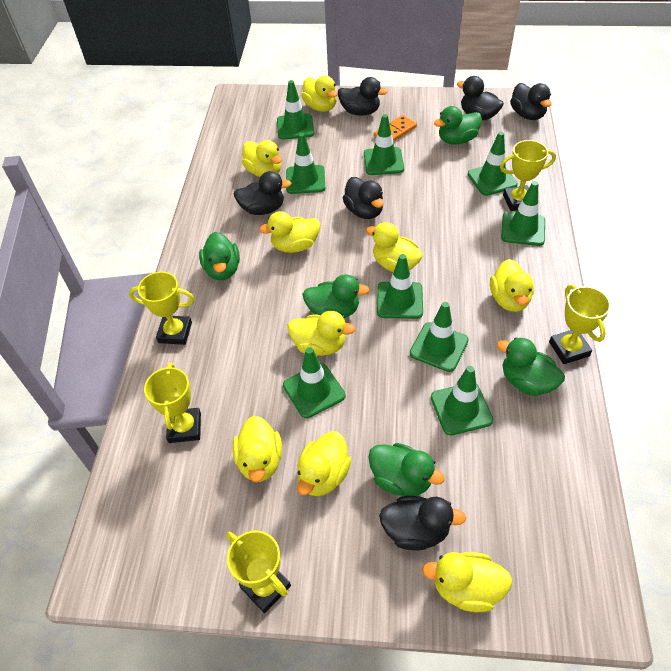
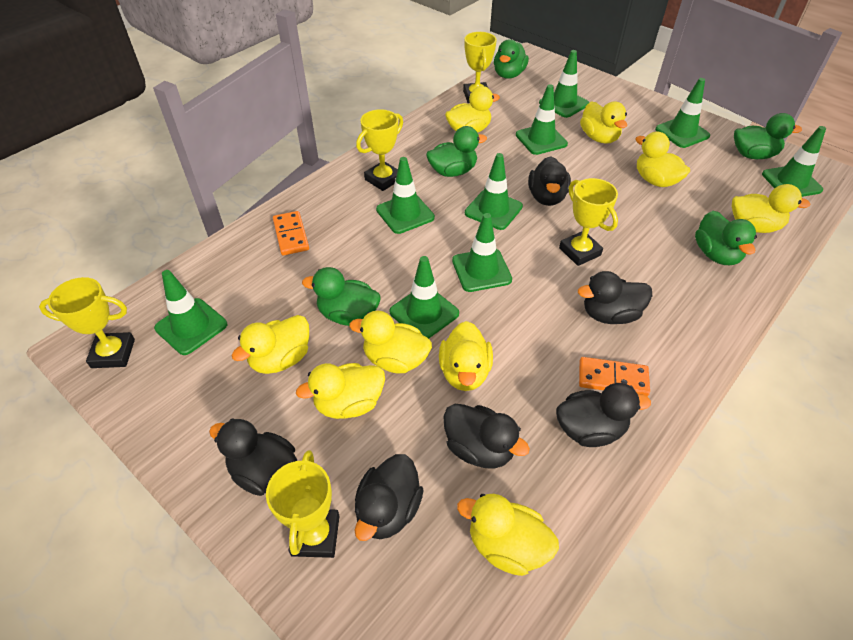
orange domino: [374,115,417,142] = 1 -> [273,211,309,256] [579,357,650,396] = 2

